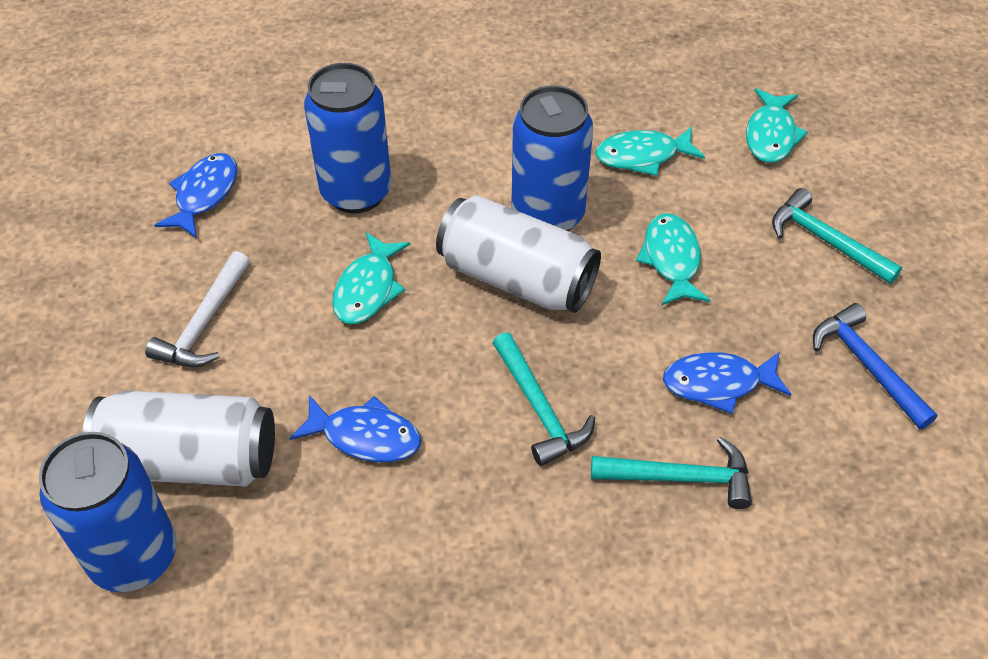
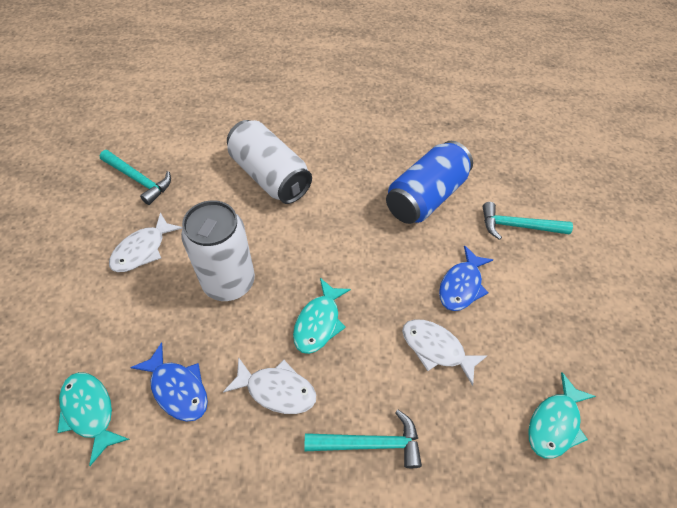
blue can: [39,432,177,592] [304,63,392,213] [511,85,593,231] = 3 -> [386,141,473,224] = 1
blue fish: [154,153,237,238] [289,395,421,462] [663,352,792,414] = 3 -> [130,342,208,422] [439,245,493,311] = 2
blue hammer: [813,303,937,429] = 1 -> none = 0
turquoise fish: [332,232,410,324] [596,126,705,176] [636,213,710,306] [746,88,808,163] = 4 -> [57,372,130,466] [293,278,351,354] [528,372,596,459] = 3
white fish: none = 0 -> [109,212,182,272] [223,357,316,414] [402,319,487,386] = 3
white hammer: [145,251,250,367] = 1 -> none = 0

